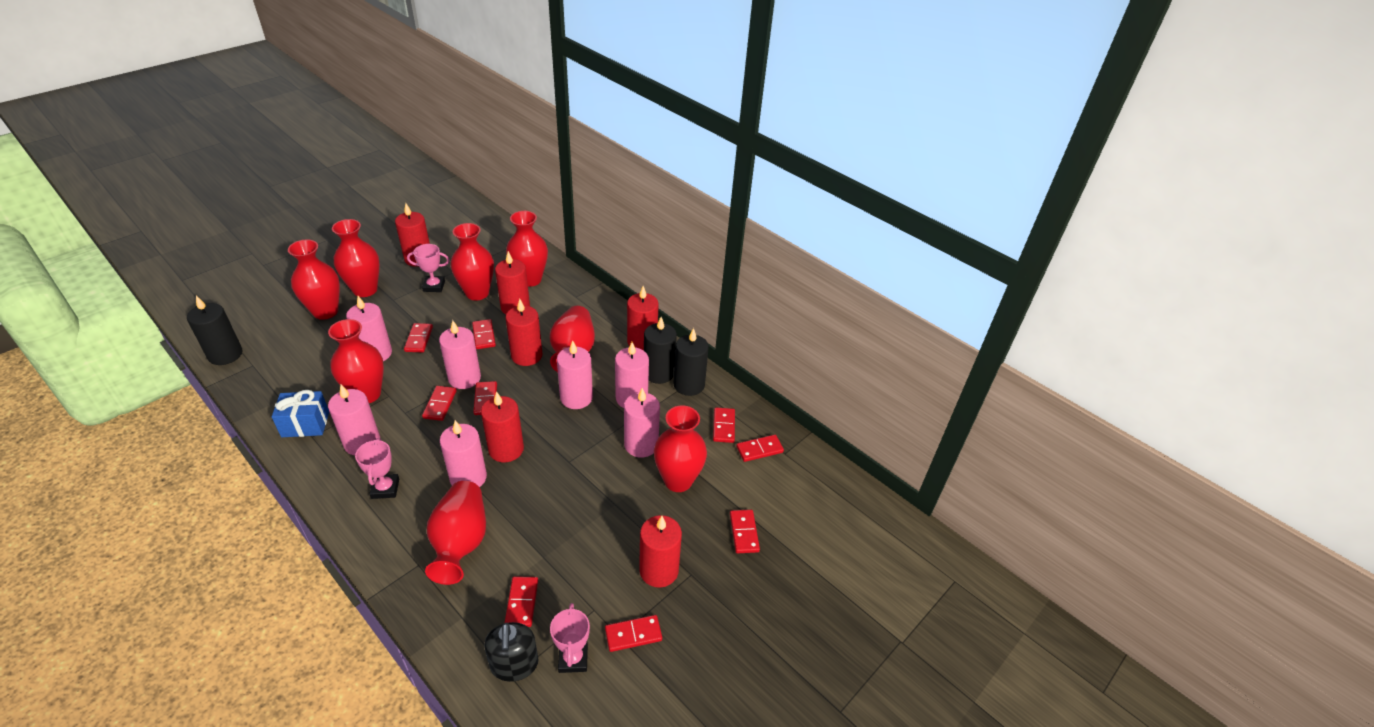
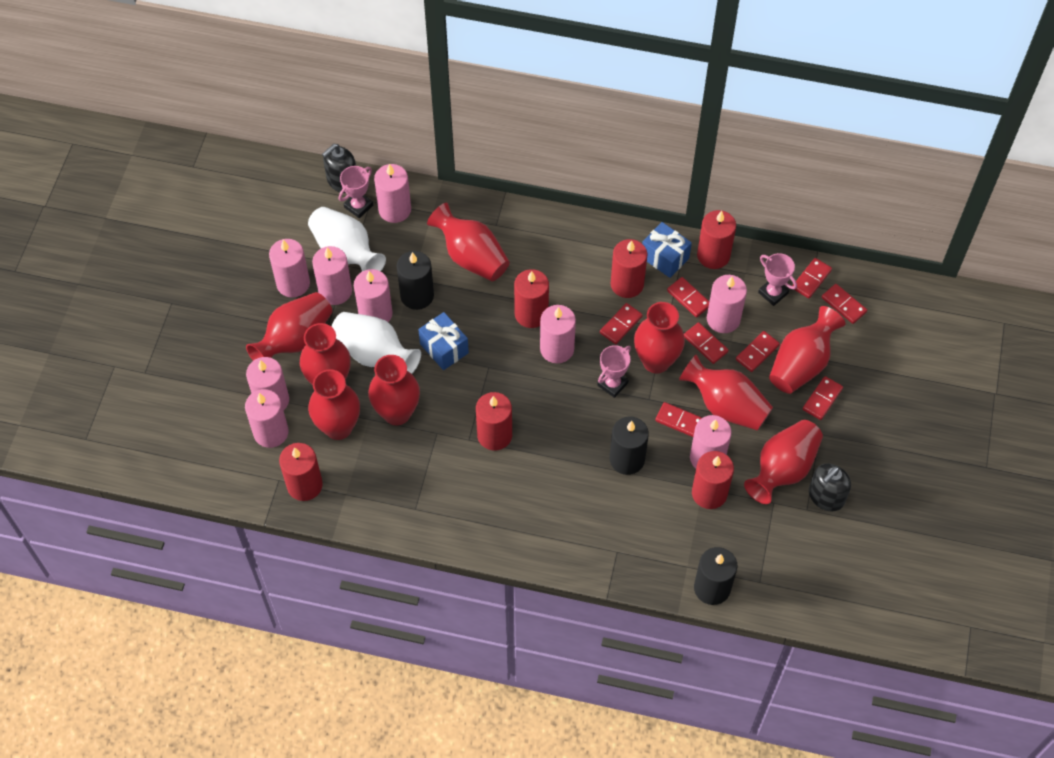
black soap dispenser: [484,622,539,682] = 1 -> [322,144,356,193] [809,463,851,511] = 2
blue gift: [272,390,329,437] = 1 -> [418,312,469,370] [642,222,692,278] = 2
pink candle: [328,385,380,455] [346,296,392,361] [439,320,481,389] [440,420,487,487] [557,340,593,409] [615,342,649,408] [624,388,660,458] = 7 -> [245,389,289,448] [246,357,289,411] [269,239,310,298] [312,246,352,305] [354,269,393,322] [374,164,411,223] [540,305,576,364] [690,415,732,469] [707,275,747,333] = 9
red domino: [404,323,433,353] [422,386,457,421] [472,319,496,349] [473,381,497,415] [505,576,538,627] [605,615,662,652] [713,407,735,443] [730,510,760,553] [736,435,784,462] = 9 -> [600,303,643,344] [655,402,702,437] [667,277,709,317] [684,322,729,364] [736,331,780,372] [792,258,832,299] [803,376,843,420] [822,284,867,324] = 8
red vase: [288,239,340,320] [328,319,384,403] [332,219,380,297] [425,481,486,585] [451,223,494,300] [506,211,548,287] [550,306,595,372] [654,405,707,492] = 8 -> [246,292,332,361] [300,323,351,385] [308,369,360,440] [368,355,420,426] [427,203,510,281] [634,302,685,374] [679,354,773,431] [744,420,823,504] [769,306,845,394] = 9
white vase: none = 0 -> [308,207,386,271] [331,312,421,374] = 2

